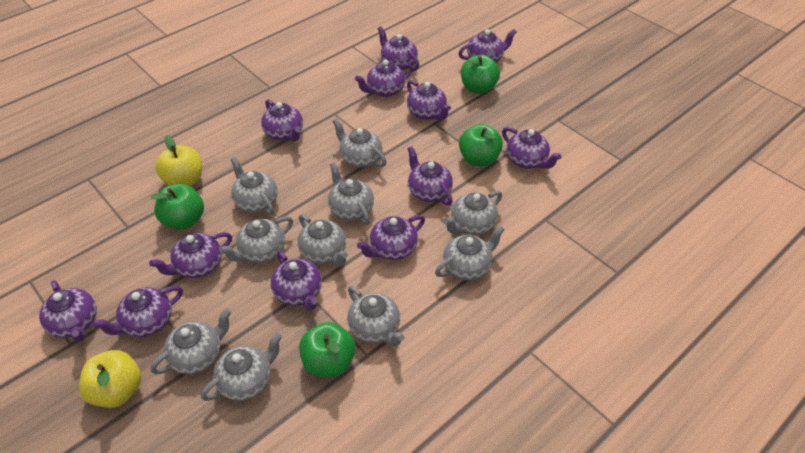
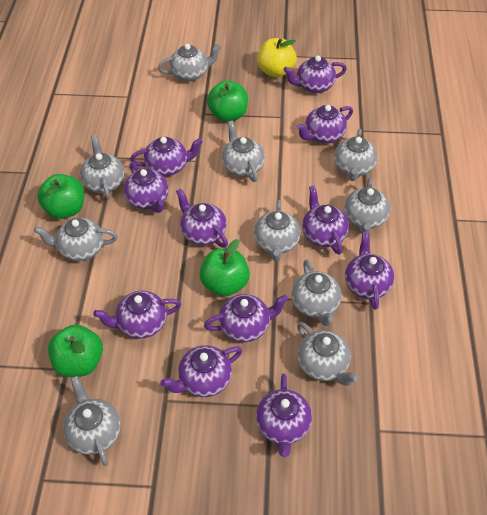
purple teapot: [39,280,97,342] [92,286,183,337] [149,232,232,278] [261,99,303,142] [271,251,322,310] [355,60,413,97] [357,215,425,260] [378,26,419,70] [407,80,451,120] [407,146,453,206] [458,29,516,62] [502,127,562,169] = 12 -> [93,291,181,339] [123,162,169,213] [130,137,203,176] [161,345,242,397] [176,188,228,248] [204,294,288,342] [256,374,312,457] [283,55,347,93] [296,105,353,143] [302,185,349,255] [345,232,394,310] = 11
yellow apple: [79,350,141,408] [155,135,202,186] = 2 -> [257,38,297,77] = 1

